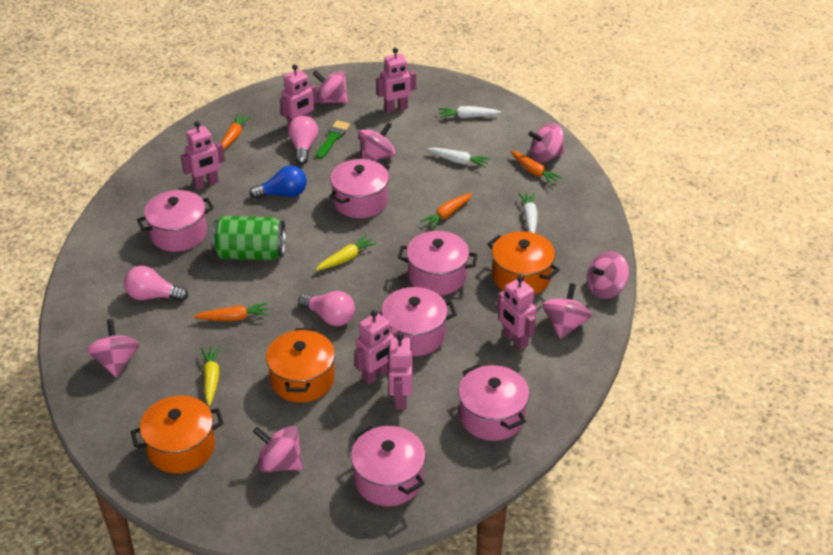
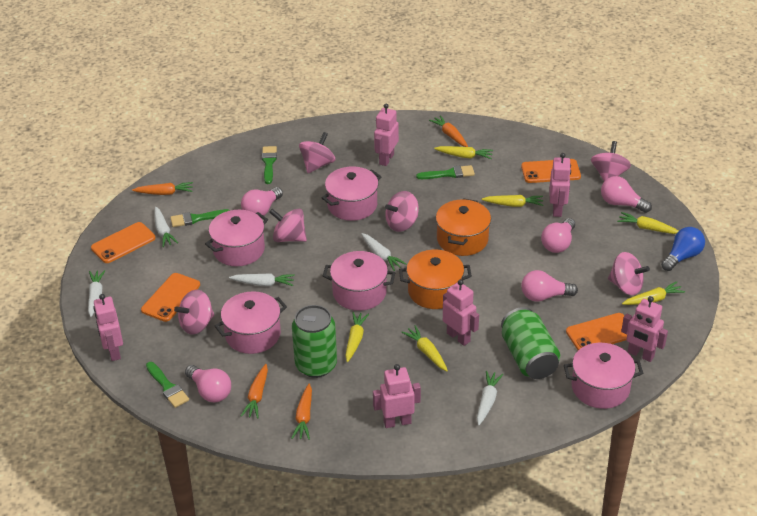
green brush: [316,120,350,159] = 1 -> [146,362,189,408] [170,209,230,227] [262,146,277,184] [416,165,475,179] = 4
green can: [211,216,286,260] = 1 -> [292,305,337,378] [501,307,560,379] = 2
orange phone: none = 0 -> [91,222,156,263] [141,273,200,322] [521,159,581,183] [566,313,627,350] = 4
orange pot: [131,395,224,473] [266,328,335,403] [487,231,560,295] = 3 -> [399,250,472,309] [436,198,491,256] = 2
pink light bulb: [124,266,188,301] [288,116,318,165] [298,291,355,326] = 3 -> [185,365,231,402] [241,187,283,216] [521,270,578,302] [541,218,575,253] [601,176,652,213] = 5
pink pot: [137,190,214,252] [329,159,390,218] [351,426,426,506] [378,287,457,356] [398,231,478,295] [458,364,530,441] = 6 -> [205,210,268,266] [215,292,287,354] [322,166,381,221] [323,251,395,311] [564,343,643,409] = 5
pink spinning top: [87,319,140,378] [253,426,303,472] [312,70,348,104] [359,122,396,161] [528,123,564,163] [542,283,592,339] [587,251,629,299] = 7 -> [174,290,214,335] [269,209,307,242] [299,132,335,173] [385,191,419,232] [591,141,631,181] [608,252,650,295] = 6
white carrot: [427,147,491,168] [439,106,501,118] [518,192,538,233] = 3 -> [88,270,105,317] [154,207,178,247] [229,273,295,286] [361,233,406,271] [477,371,503,425] = 5
yellow carrot: [201,346,220,406] [315,235,377,271] = 2 -> [345,312,369,362] [401,325,448,371] [434,146,493,159] [482,195,544,207] [617,212,678,234] [622,281,685,305] = 6

